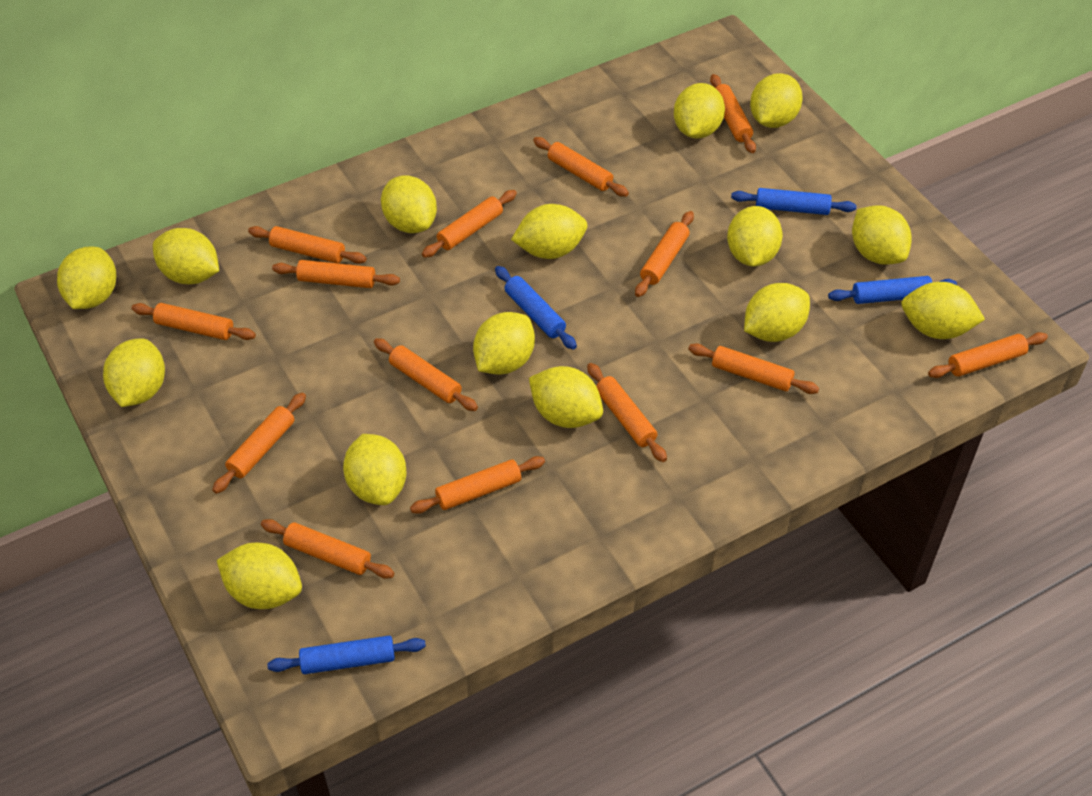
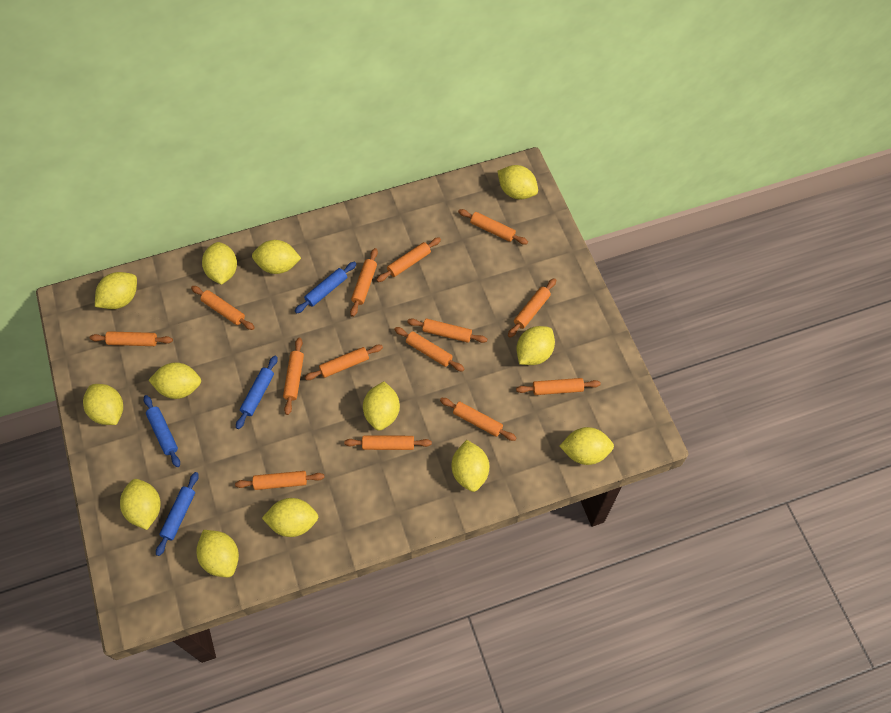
yellow lemon: [57,247,116,309] [103,338,165,407] [153,228,219,284] [217,543,302,609] [343,434,407,505] [381,176,437,233] [473,312,535,375] [511,204,587,259] [529,366,603,428] [674,83,725,139] [727,206,783,266] [744,283,810,342] [750,73,803,128] [852,205,912,265] [901,282,985,339] = 15 -> [83,384,123,425] [95,272,137,309] [120,479,160,530] [149,362,201,399] [196,530,239,577] [202,242,237,285] [252,240,301,274] [262,498,318,537] [363,381,400,431] [452,440,489,492] [497,165,538,200] [517,326,555,365] [560,427,614,465] = 13

